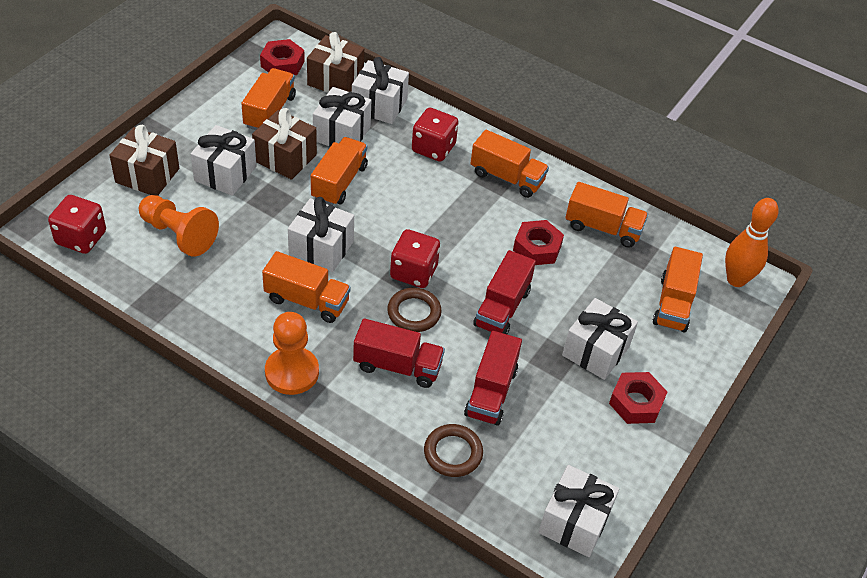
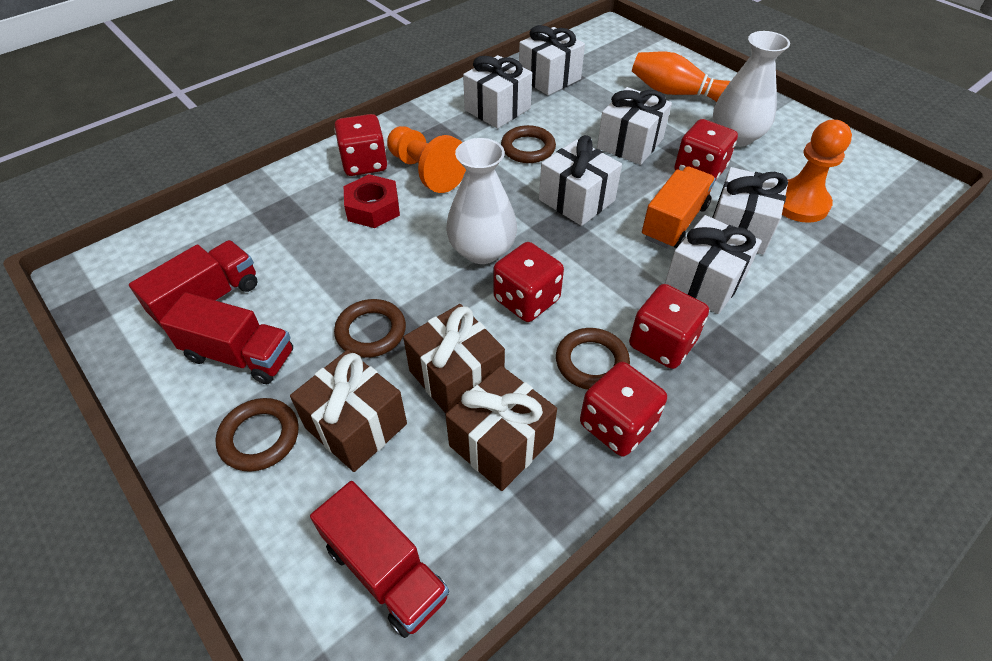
brown ring: [387,288,442,332] [424,424,483,477] = 2 -> [215,398,299,472] [334,299,406,358] [501,125,556,163] [556,328,630,390] = 4
orange truck: [241,68,296,130] [262,251,351,323] [311,137,368,205] [470,130,549,198] [565,182,648,248] [653,247,703,333] = 6 -> [642,166,716,249] = 1
red dice: [48,195,106,254] [390,229,440,288] [412,108,459,162] = 3 -> [334,114,387,176] [493,242,564,322] [580,362,667,456] [629,284,709,369] [674,119,738,181] = 5
red nut: [260,39,305,75] [513,220,564,265] [609,372,667,424] = 3 -> [344,174,400,228] = 1
white vase: none = 0 -> [446,138,517,264] [713,31,790,147] = 2

